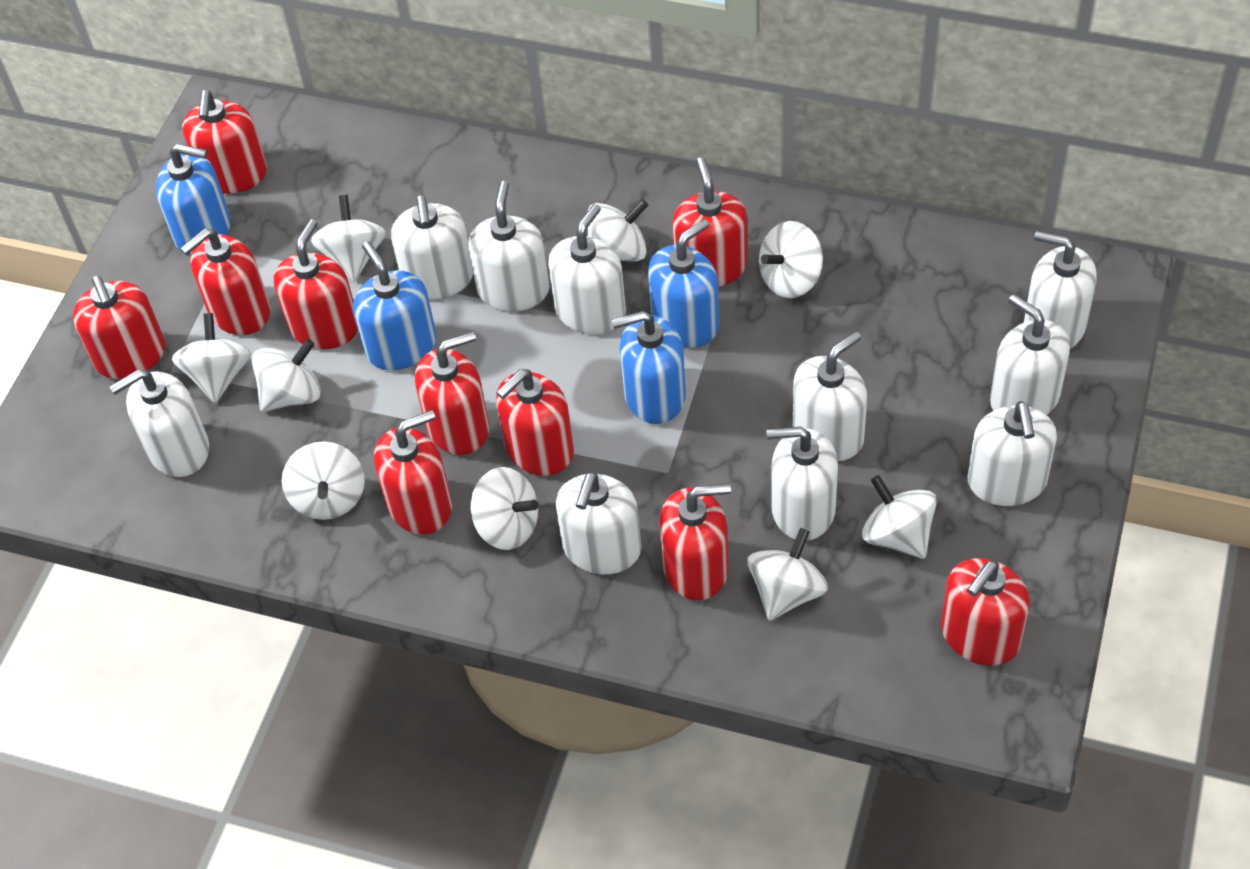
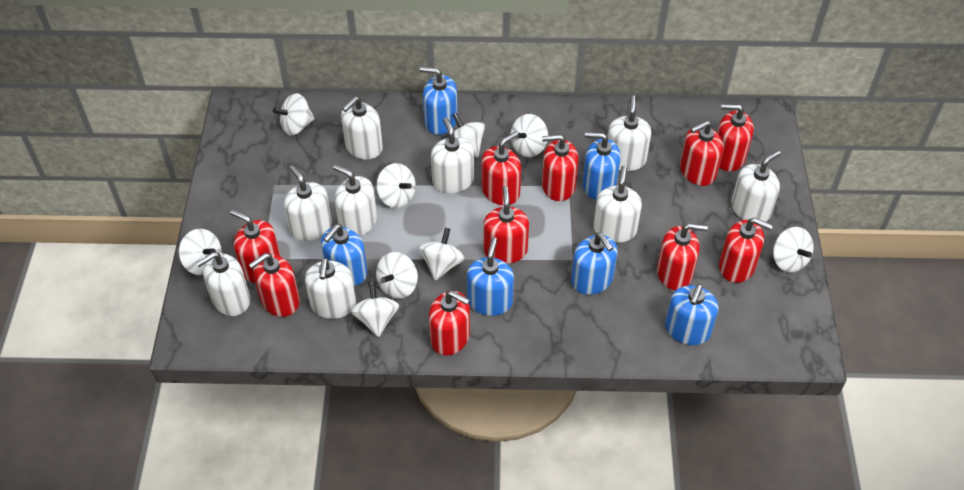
blue soap dispenser: [155,144,230,255] [353,242,436,370] [612,311,686,424] [648,219,719,348] = 4 -> [321,224,367,286] [420,67,458,135] [467,238,514,316] [571,233,618,295] [582,132,621,200] [665,284,719,345] = 6
white soap dispenser: [110,369,209,477] [391,195,473,299] [468,181,550,312] [548,204,626,334] [556,472,641,574] [766,427,838,541] [793,331,867,461] [968,401,1057,506] [990,294,1070,415] [1024,231,1097,349] = 10 -> [196,252,250,316] [284,165,332,241] [305,258,356,319] [333,164,377,236] [341,96,383,160] [431,118,474,193] [593,166,642,243] [607,95,651,171] [731,150,781,222] = 9

